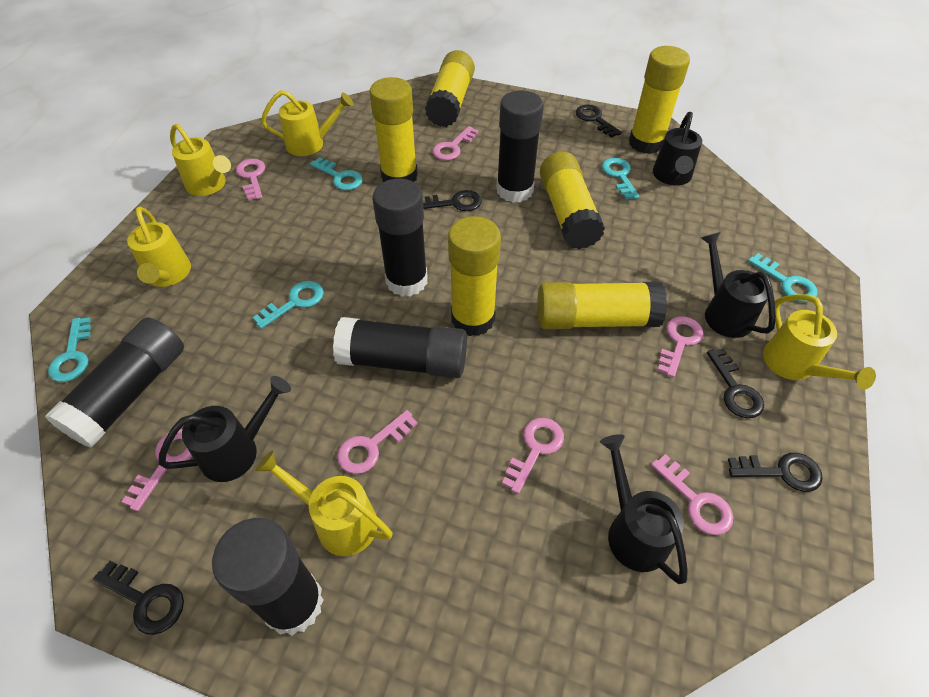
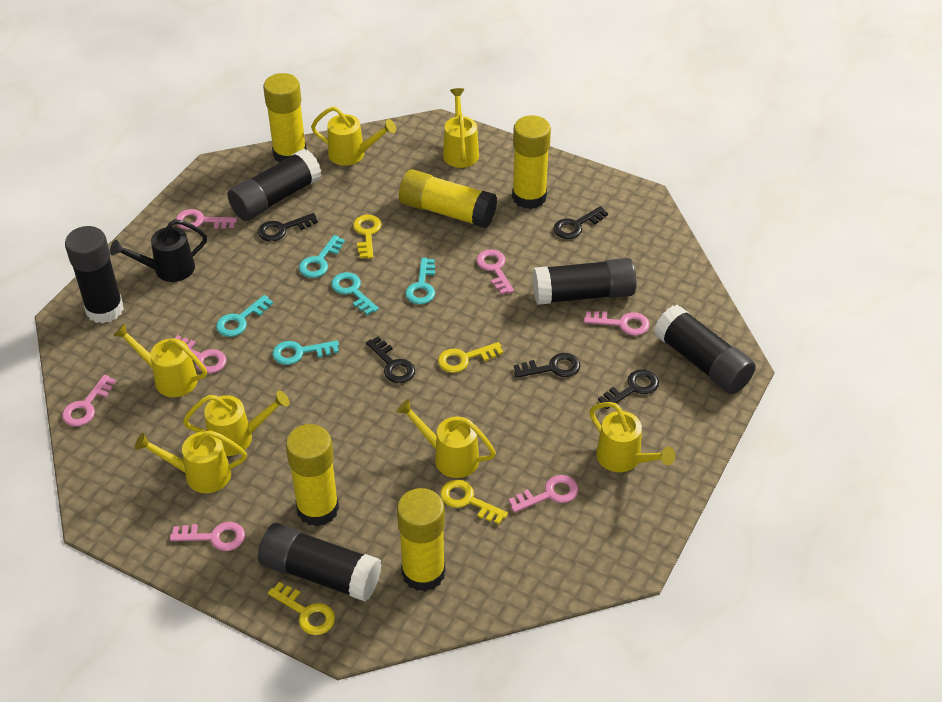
black watering can: [158,376,291,482] [600,434,688,584] [653,112,702,186] [701,232,776,338] = 4 -> [110,219,207,282] = 1
yellow glue stick: [370,77,418,182] [425,50,475,127] [448,216,501,336] [537,282,667,329] [540,151,605,249] [629,46,690,154] = 6 -> [263,73,307,163] [286,424,339,527] [397,488,445,592] [399,169,497,228] [512,115,551,209] = 5
yellow key: none = 0 -> [268,582,335,635] [353,215,382,259] [438,342,503,373] [440,480,508,524] = 4
yellow watering can: [127,207,191,287] [170,124,231,196] [255,450,393,556] [261,90,353,156] [763,294,876,390] = 5 -> [113,323,207,397] [135,430,247,493] [183,391,290,456] [311,106,396,166] [396,399,496,478] [443,88,479,168] [590,402,675,472] = 7

